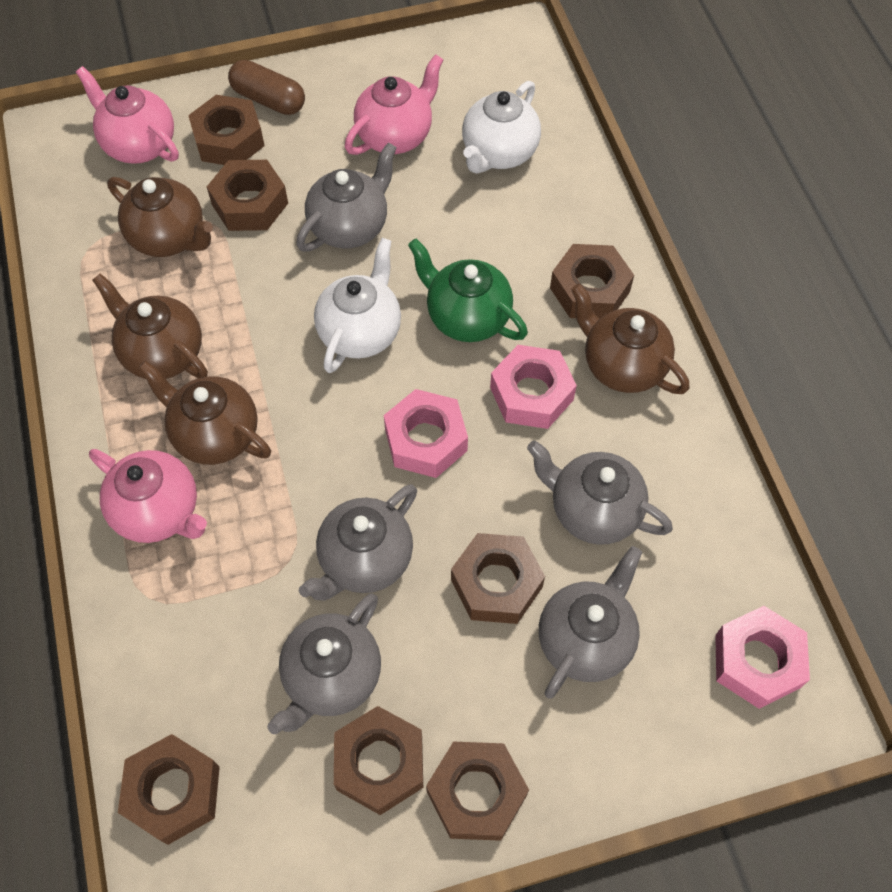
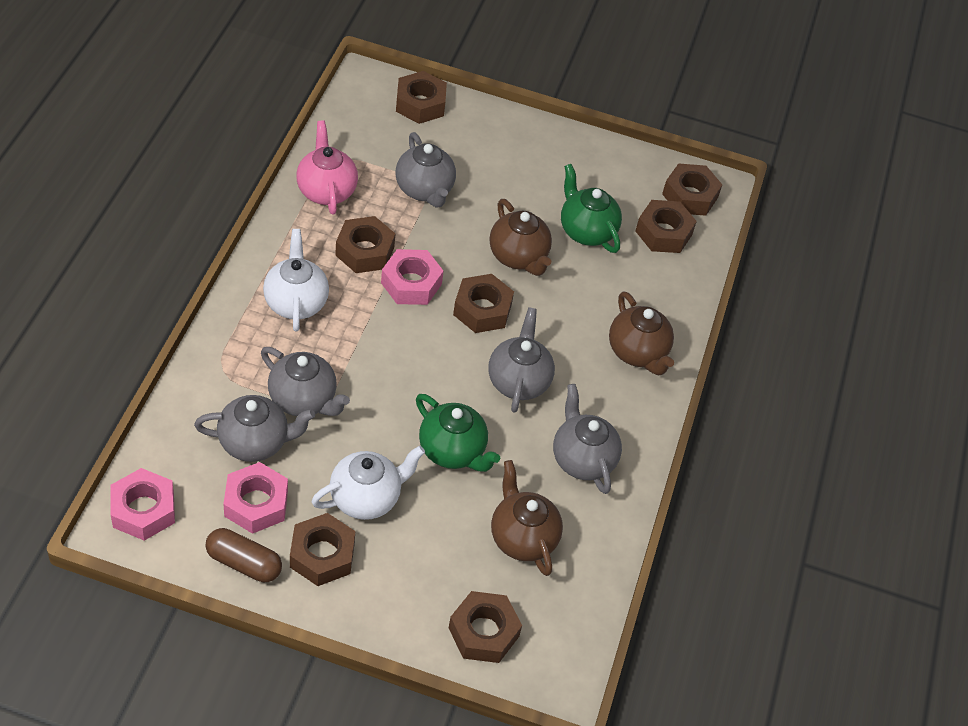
brown teapot: [92,273,208,379] [107,177,213,257] [138,361,271,465] [571,284,689,394] = 4 -> [490,199,552,276] [491,460,563,576] [609,291,674,375] = 3
green teapot: [408,238,528,342] = 1 -> [416,394,500,472] [561,164,622,253] = 2
pink teapot: [76,66,179,164] [89,449,207,543] [345,54,443,155] = 3 -> [296,120,358,215] = 1

